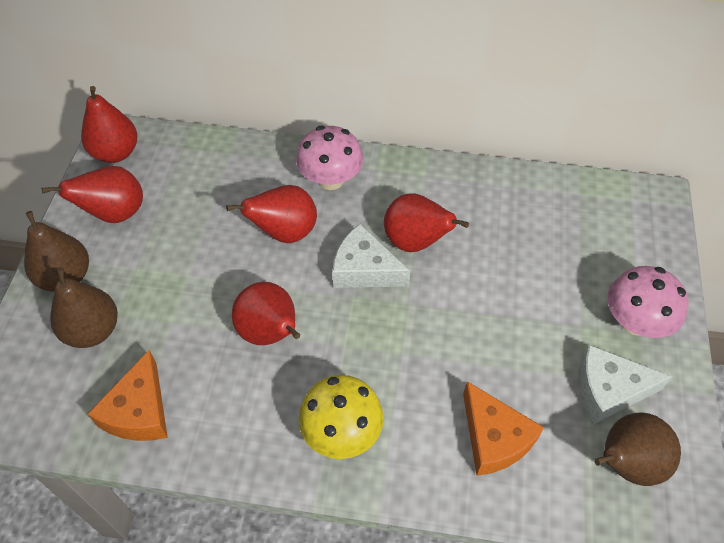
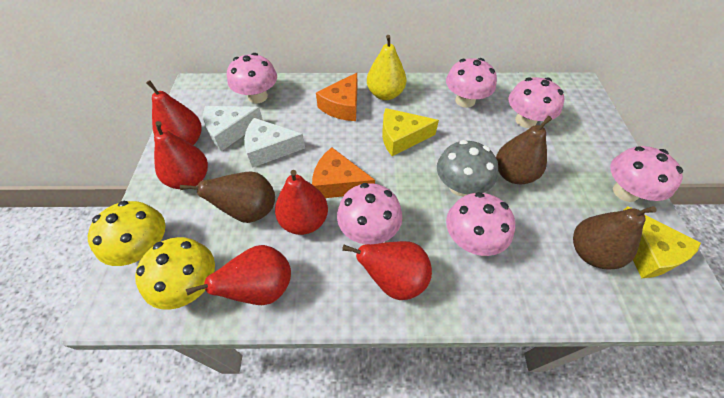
grey mushroom: none = 0 -> [437,140,498,196] = 1
pink mushroom: [296,126,363,190] [607,266,689,338] = 2 -> [227,53,277,103] [337,183,402,244] [446,58,497,108] [446,192,515,256] [509,77,565,128] [610,146,683,202] = 6
yellow cheese: none = 0 -> [382,108,439,156] [624,206,701,278] = 2
yellow mushroom: [298,375,384,459] = 1 -> [88,201,165,266] [135,237,215,310] = 2
yellow pear: none = 0 -> [367,35,406,100] = 1

